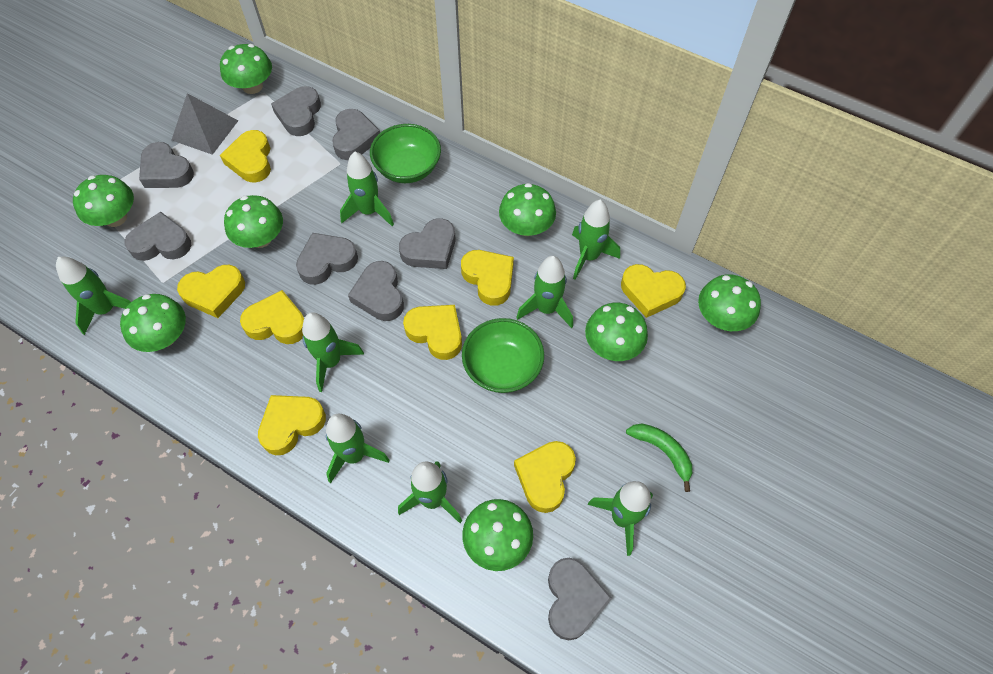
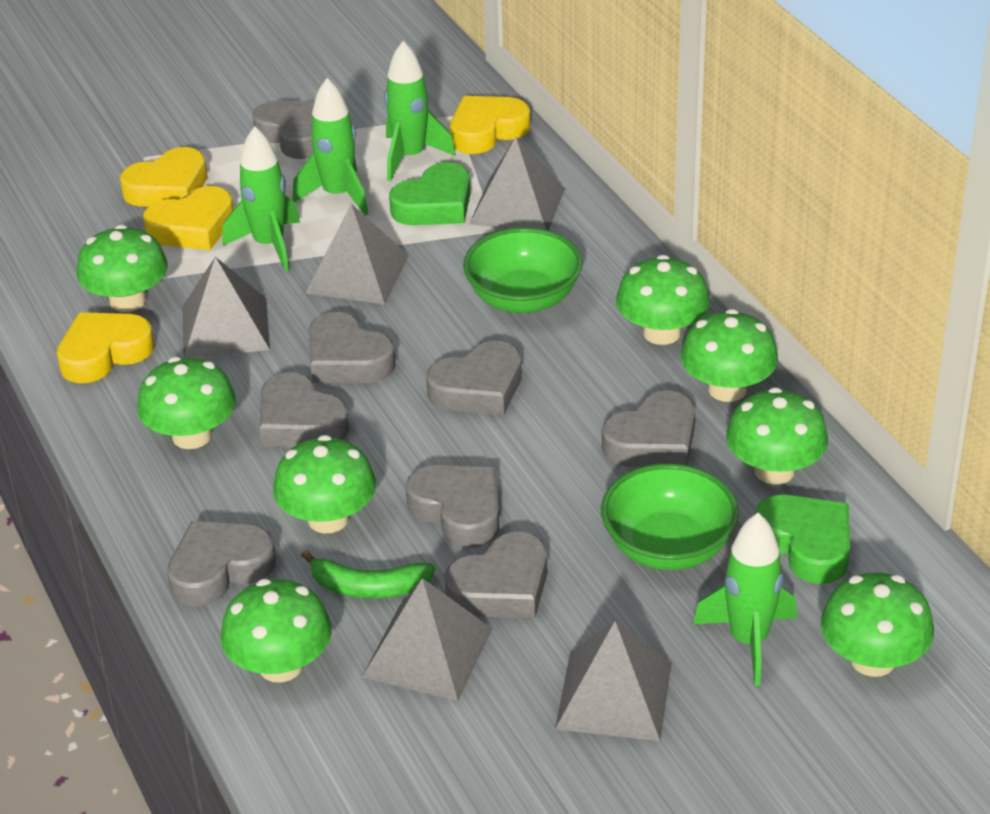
green heart: none = 0 -> [389,162,470,225] [755,495,850,584] = 2
green rocket: [56,257,131,335] [302,312,364,392] [326,414,389,483] [340,151,394,226] [398,461,462,523] [516,256,573,328] [572,200,620,280] [588,481,653,556] = 8 -> [222,126,300,271] [292,78,369,216] [384,41,456,181] [693,513,797,686] = 4
grey pyramid: [172,93,238,155] = 1 -> [182,257,270,358] [306,204,409,304] [362,578,492,701] [469,137,565,231] [555,621,672,741] = 5
yellow heart: [177,265,245,318] [220,130,271,183] [240,290,304,344] [258,395,326,455] [403,305,462,360] [461,250,514,306] [514,441,576,513] [621,264,686,318] = 8 -> [57,312,154,383] [120,147,207,207] [143,186,234,250] [450,96,530,154] = 4

